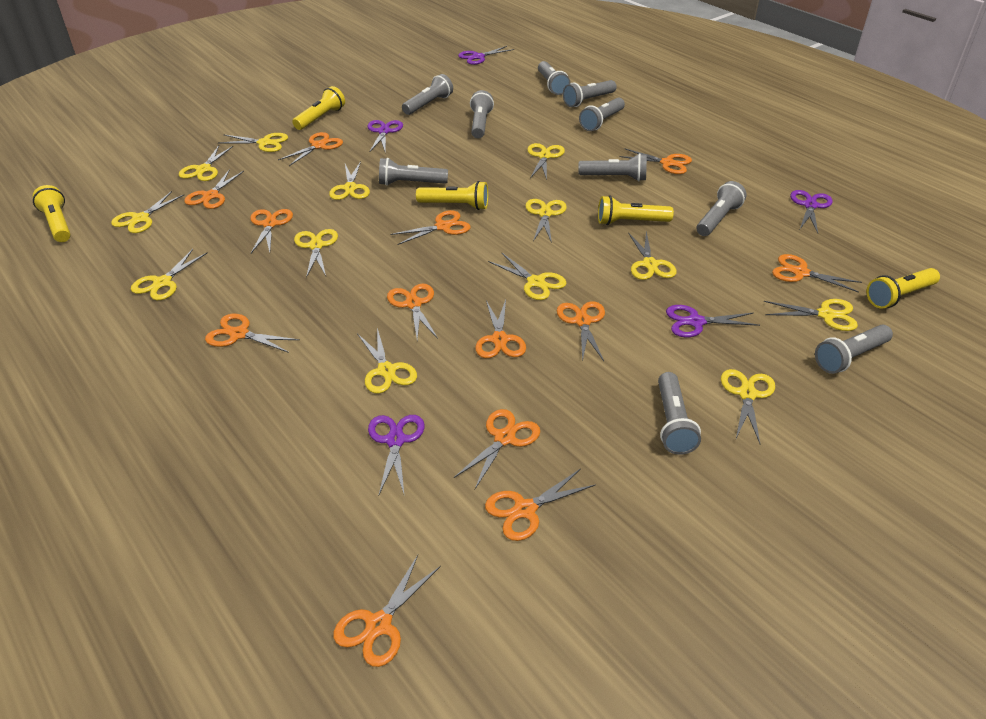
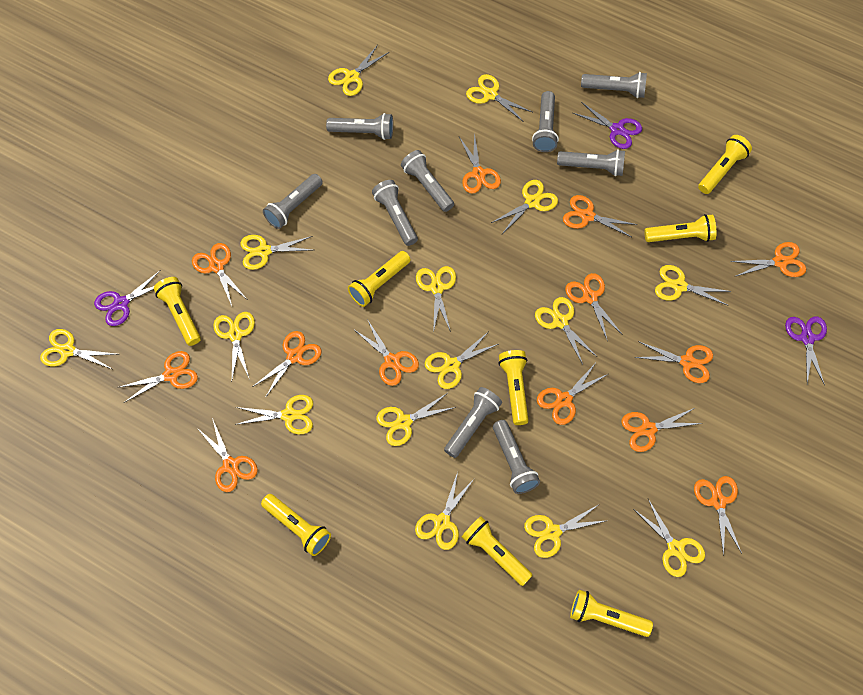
grey flashlight: [379,158,448,186] [402,74,453,115] [470,90,494,138] [538,61,570,95] [563,80,617,107] [578,153,647,181] [579,97,625,131] [658,372,701,455] [696,181,747,236] [815,325,893,374] = 10 -> [263,174,323,229] [326,113,393,140] [372,180,418,246] [401,150,454,212] [444,387,502,458] [493,420,540,494] [532,91,559,152] [557,149,625,176] [581,72,647,98] = 9
purple scissors: [367,120,403,151] [368,415,425,496] [458,46,514,65] [666,305,760,337] [790,190,833,233] = 5 -> [94,270,161,326] [573,102,642,149] [785,317,827,385] = 3
yellow flashlight: [33,185,71,242] [292,86,345,130] [416,181,488,210] [598,196,674,225] [866,268,940,309] = 5 -> [154,277,201,346] [261,494,331,556] [348,251,411,307] [462,516,533,586] [498,350,529,425] [570,590,653,637] [644,214,716,242] [698,135,752,194] = 8
yellow scissors: [111,191,184,233] [131,249,208,300] [179,145,233,181] [219,133,288,152] [294,229,338,278] [329,162,370,200] [357,328,417,394] [488,253,566,300] [525,199,567,243] [527,143,565,180] [628,231,677,280] [721,369,775,443] [764,299,858,331] = 13 -> [40,329,117,369] [213,312,255,380] [235,395,313,434] [240,235,312,270] [328,45,389,96] [376,394,456,446] [415,472,474,550] [416,266,456,333] [425,332,498,389] [466,74,532,122] [491,180,558,234] [524,505,608,558] [535,297,597,364] [635,499,705,577] [655,265,731,306] = 15

